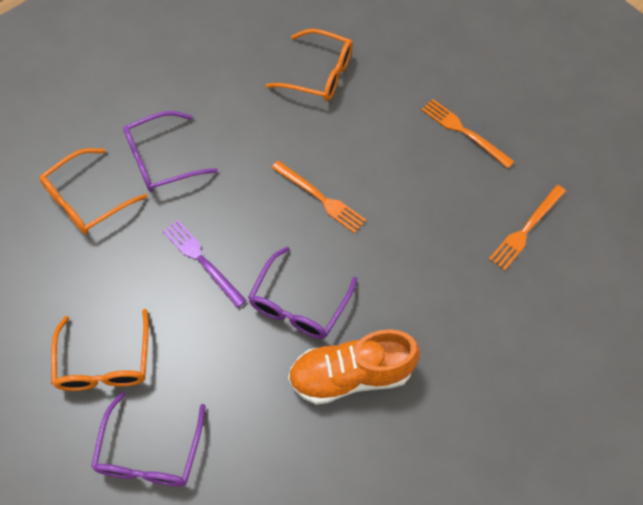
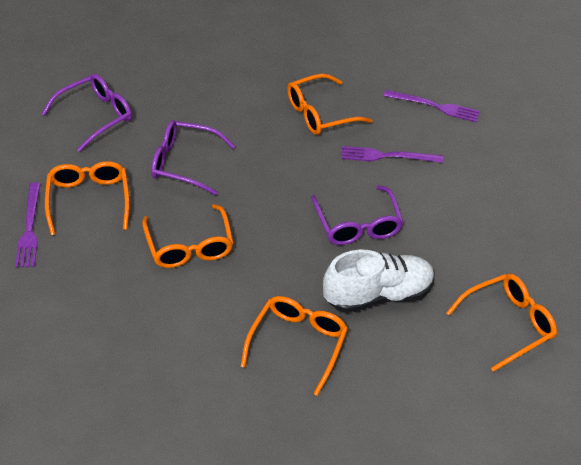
orange fork: [271,161,366,234] [421,99,515,168] [489,185,566,271] = 3 -> none = 0
orange glasses: [39,148,147,234] [51,309,149,391] [266,29,353,101] = 3 -> [45,161,130,236] [142,204,234,268] [240,296,348,396] [287,74,373,135] [446,274,557,372] = 5
orange shoe: [288,329,420,405] = 1 -> none = 0
purple fork: [163,220,247,308] = 1 -> [15,182,40,268] [341,146,443,163] [384,90,480,122] = 3
white shoe: none = 0 -> [323,250,435,313] = 1

